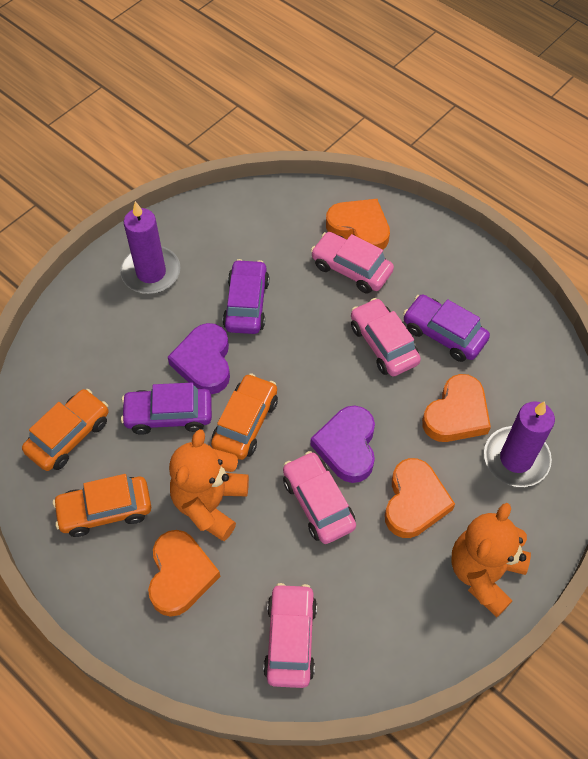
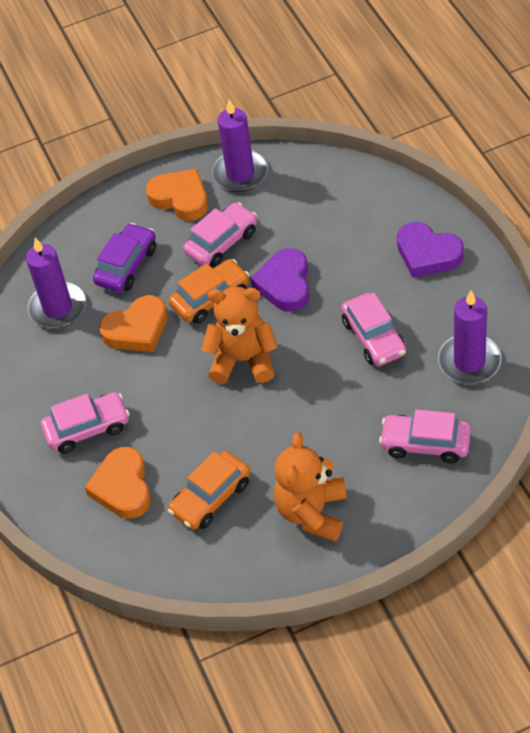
orange car: [22,389,108,471] [53,474,151,537] [211,373,278,460] = 3 -> [168,451,250,530] [169,259,250,324] = 2
orange heart: [148,530,220,617] [326,199,390,250] [385,458,455,538] [422,374,491,442] = 4 -> [84,447,151,519] [99,295,168,352] [146,169,208,221] = 3
purple candle: [120,201,181,294] [484,401,555,487] = 2 -> [26,237,86,329] [212,99,268,192] [438,290,502,384] = 3
purple car: [121,383,212,435] [223,259,269,334] [403,294,490,362] = 3 -> [93,223,156,292] = 1

